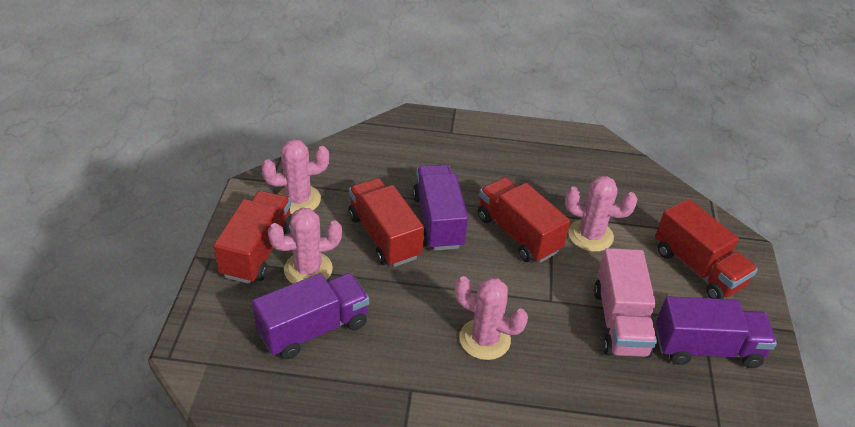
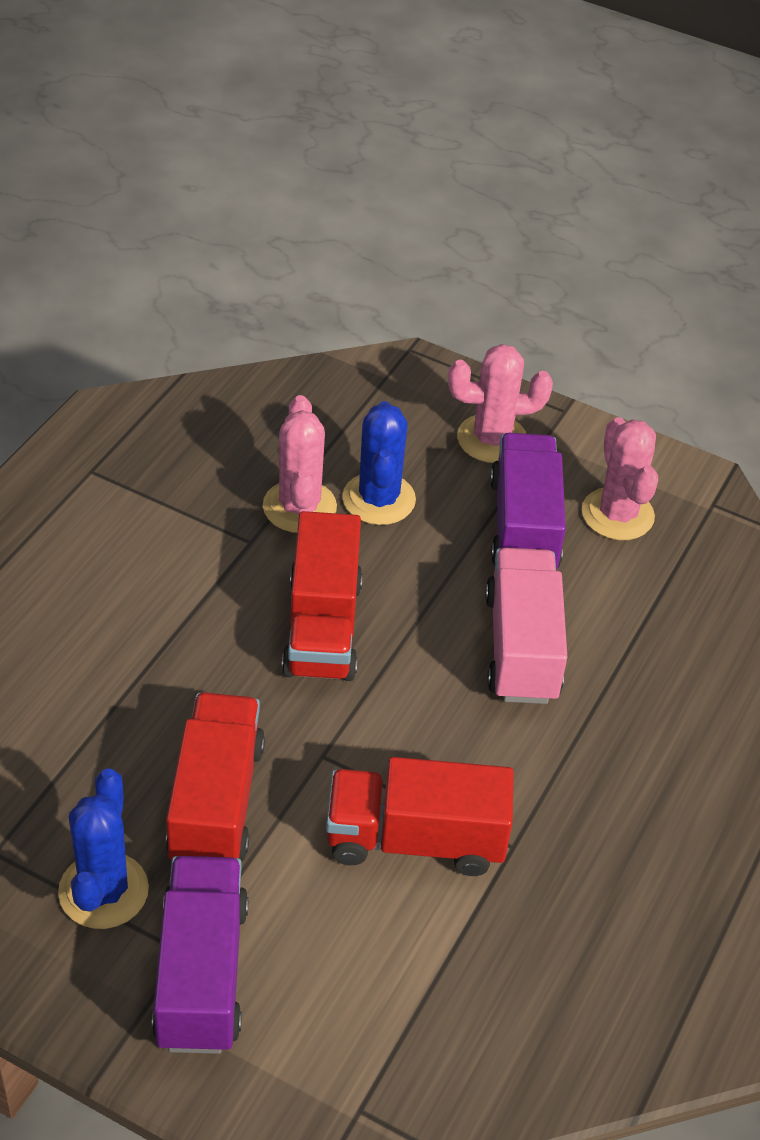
blue cactus: none = 0 -> [58,768,149,929] [342,401,416,525] = 2
pink cactus: [261,139,329,214] [268,208,342,284] [455,276,528,360] [565,176,637,252] = 4 -> [263,395,337,533] [448,344,553,463] [582,417,658,540] = 3
purple truck: [252,273,369,359] [413,165,468,251] [656,296,777,368] = 3 -> [152,856,248,1054] [490,433,566,570] = 2
red truck: [214,191,292,284] [348,178,424,267] [478,177,570,263] [655,199,758,299] = 4 -> [166,692,265,861] [282,511,363,681] [326,757,514,876] = 3

